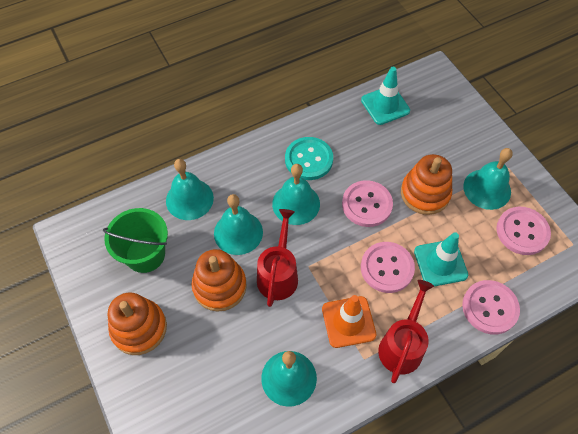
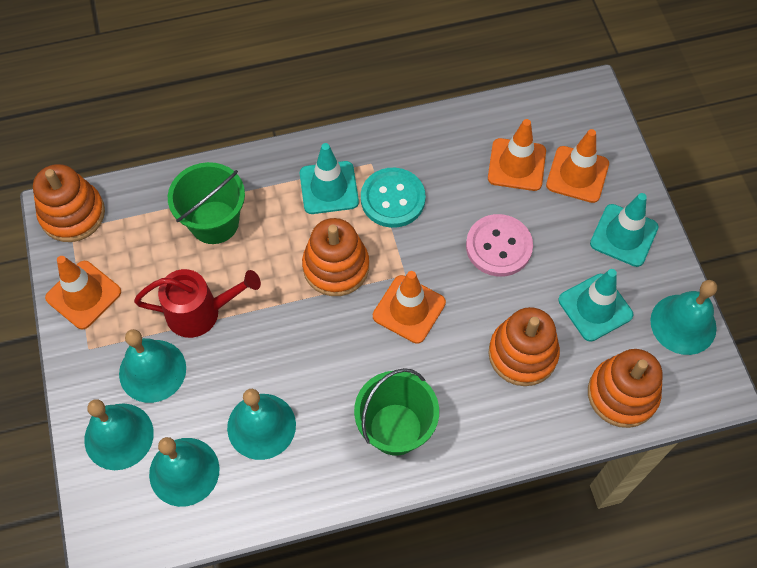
green bucket: [103,208,168,273] = 1 -> [168,162,245,244] [354,368,439,456] = 2
orange stacking toy: [108,292,167,355] [191,249,247,312] [401,154,452,215] = 3 -> [33,164,105,242] [302,218,369,296] [488,307,560,386] [588,349,663,428] = 4
orange traffic cone: [322,295,377,348] = 1 -> [45,256,121,329] [373,271,446,344] [488,119,546,191] [546,129,609,203] = 4
pink button: [342,180,393,227] [361,242,415,293] [462,280,520,334] [496,207,551,255] = 4 -> [466,214,533,277] = 1
red watering can: [257,209,298,307] [378,280,434,383] = 2 -> [134,269,261,338] = 1
turquoise traffic cone: [361,67,410,125] [414,232,468,286] = 2 -> [300,143,359,214] [558,269,633,342] [590,193,659,267] = 3

